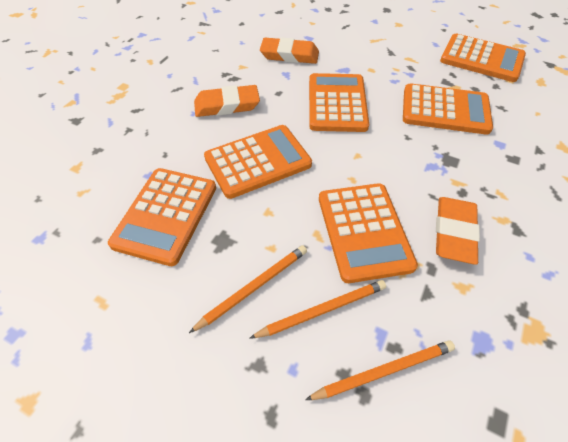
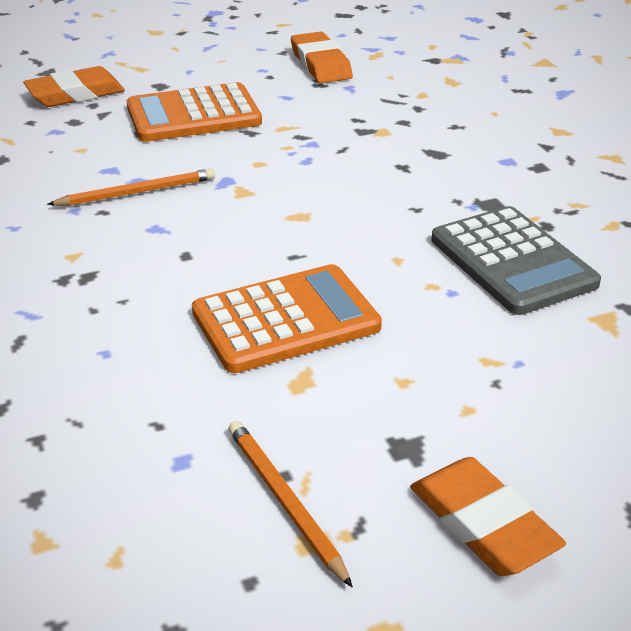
grey calculator: none = 0 -> [431,206,601,315] = 1
orange calculator: [108,168,216,266] [204,125,312,199] [309,73,369,132] [319,183,418,283] [403,83,493,135] [440,34,526,82] = 6 -> [127,82,262,142] [192,264,382,373] = 2
orange pencil: [189,245,307,333] [249,280,386,339] [305,340,455,400] = 3 -> [47,168,215,206] [228,421,353,587] = 2

